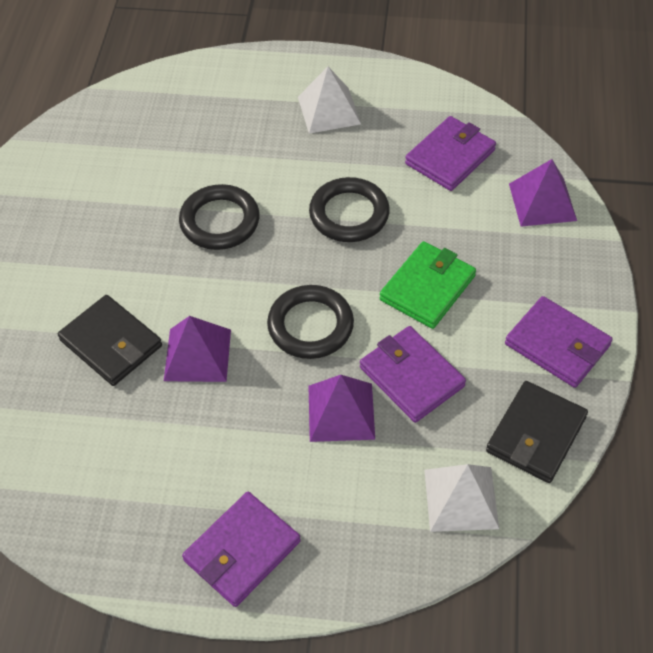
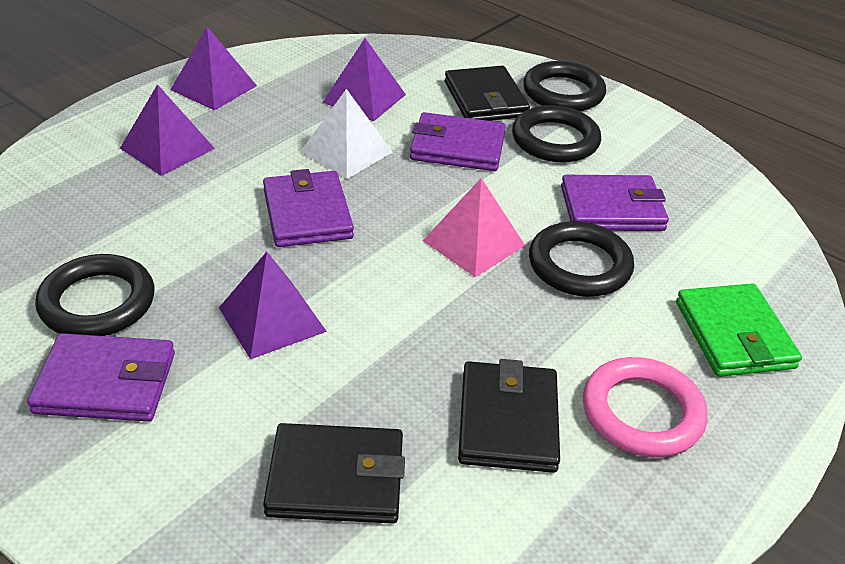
black ring: [179,184,260,250] [267,285,354,359] [309,177,390,242] = 3 -> [35,254,154,336] [512,105,601,162] [523,61,606,111] [529,221,634,297] = 4
black wallet: [58,295,162,386] [486,381,588,483] = 2 -> [263,423,405,524] [445,66,530,121] [458,359,560,473] = 3
pink pyramid: none = 0 -> [423,178,525,277] = 1
pink ring: none = 0 -> [583,357,708,457] = 1
purple pyramid: [164,316,231,382] [308,375,375,442] [509,159,577,227] = 3 -> [120,84,215,176] [170,27,257,111] [219,252,327,359] [322,38,406,121] = 4
white pyramid: [298,67,361,134] [424,464,499,532] = 2 -> [300,89,393,179] = 1

